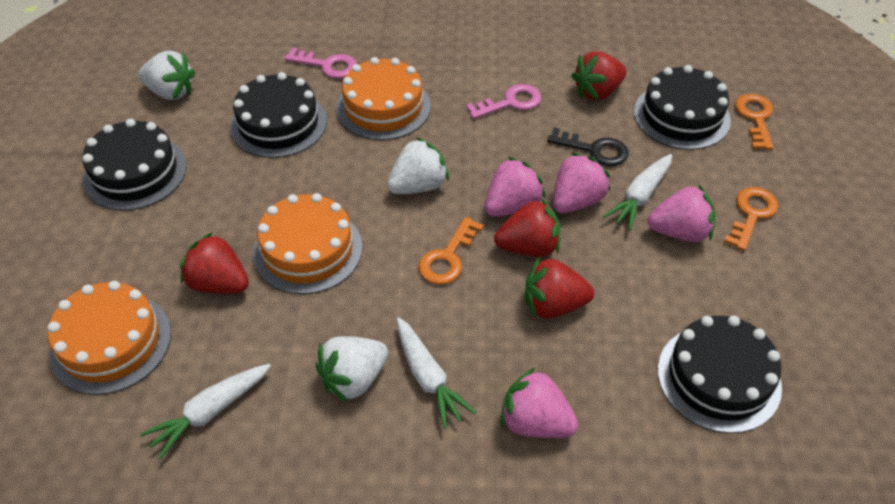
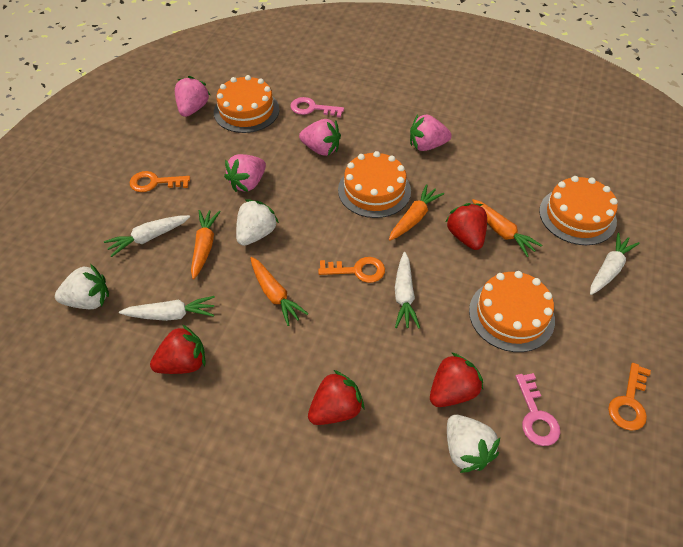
black cake: [82,119,187,211] [230,72,327,158] [634,65,731,150] [658,315,782,433] = 4 -> none = 0
black key: [547,127,628,166] = 1 -> none = 0
orange cake: [48,281,171,395] [253,193,362,294] [336,57,431,140] = 3 -> [214,75,279,133] [338,151,411,218] [469,271,555,352] [539,176,618,245] = 4
orange carrot: none = 0 -> [191,210,221,279] [250,257,309,326] [389,184,444,241] [472,199,543,257] = 4
white carrot: [141,364,271,459] [397,317,476,429] [603,154,672,230] = 3 -> [104,215,190,257] [119,296,215,321] [395,252,420,328] [590,233,640,295] = 4

